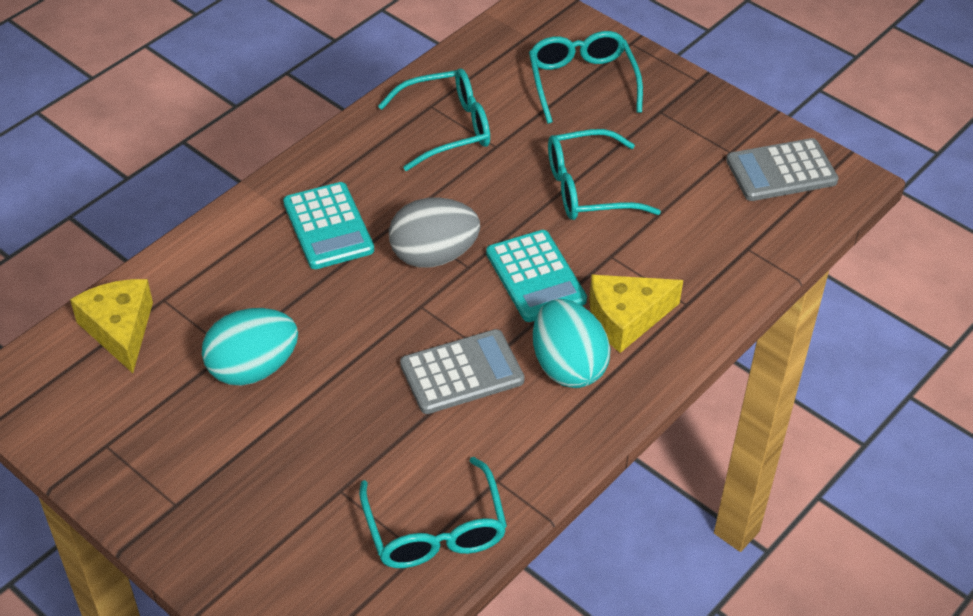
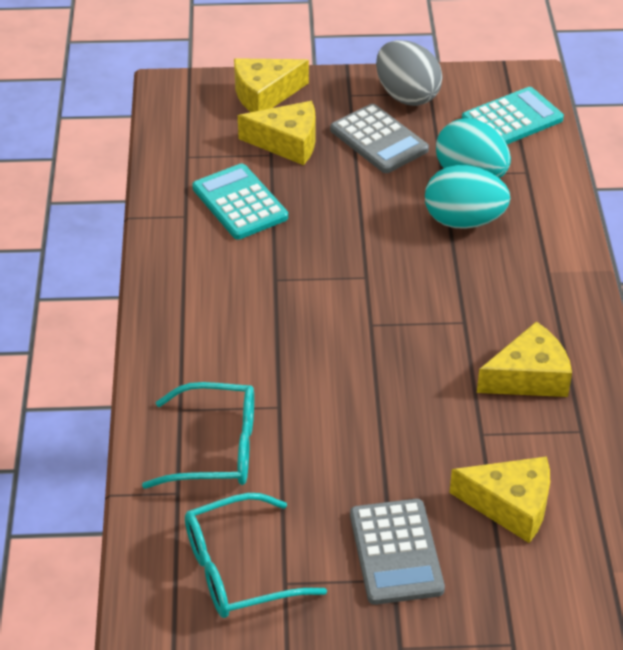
turquoise glasses: [359,457,507,568] [378,68,490,171] [529,31,643,124] [548,129,661,220] = 4 -> [142,382,254,489] [185,493,327,618] = 2
yellow cheese: [70,279,153,373] [589,275,683,353] = 2 -> [234,58,309,112] [238,101,316,165] [449,456,550,543] [477,321,572,397] = 4

